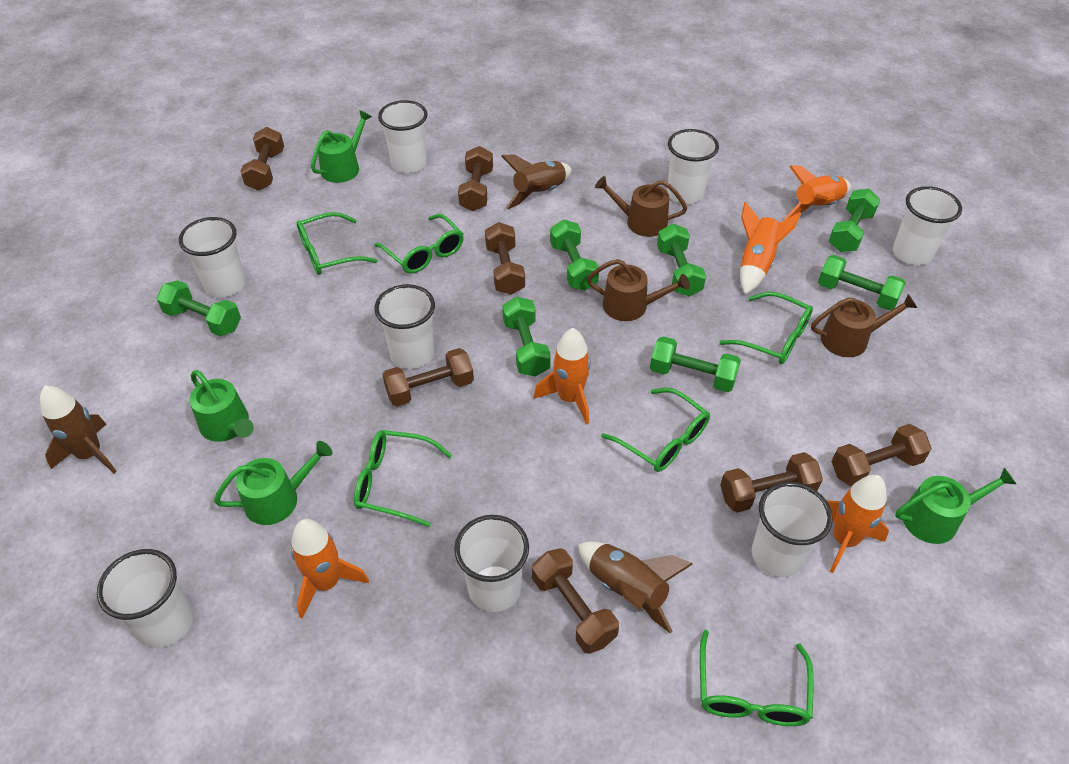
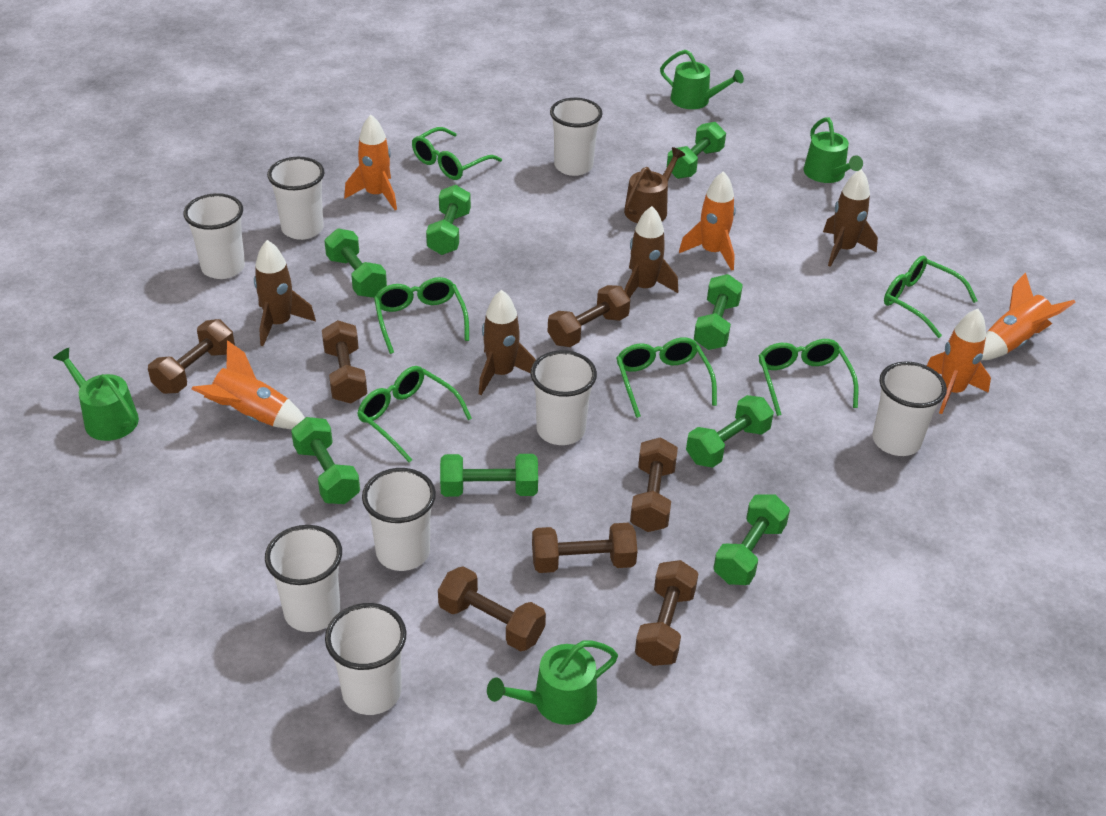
brown rocket: [40,386,117,473] [501,154,572,209] [578,542,693,633] = 3 -> [254,240,316,346] [479,290,536,395] [624,206,678,298] [823,169,878,267] = 4
brown watering can: [587,259,690,321] [595,176,687,237] [811,294,917,357] = 3 -> [624,147,686,223] = 1
green dumbbell: [156,280,241,336] [502,297,551,377] [550,219,599,291] [650,336,741,392] [657,224,706,297] [818,255,906,311] [829,188,880,252] = 7 -> [291,417,360,504] [324,228,387,298] [426,185,471,255] [440,454,538,497] [667,122,726,179] [686,395,774,468] [694,274,743,350] [713,494,790,585] = 8

